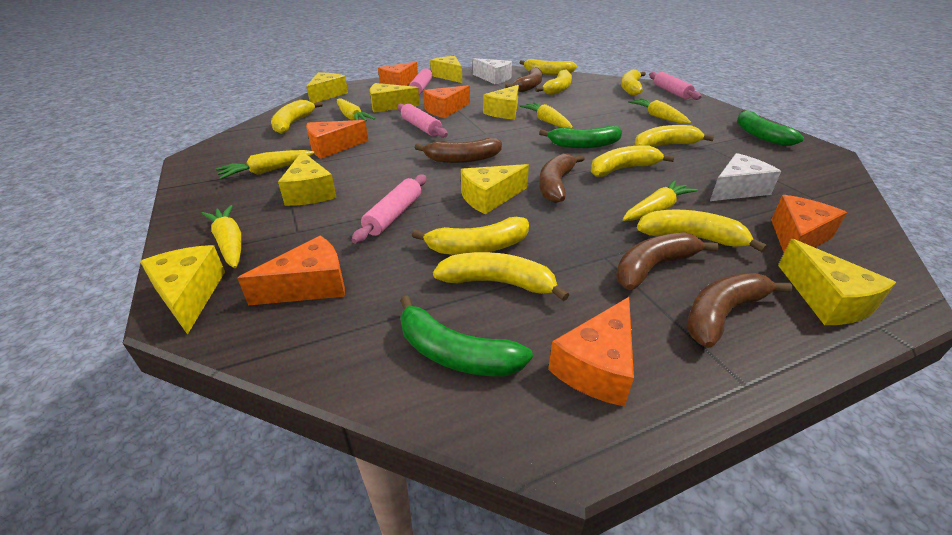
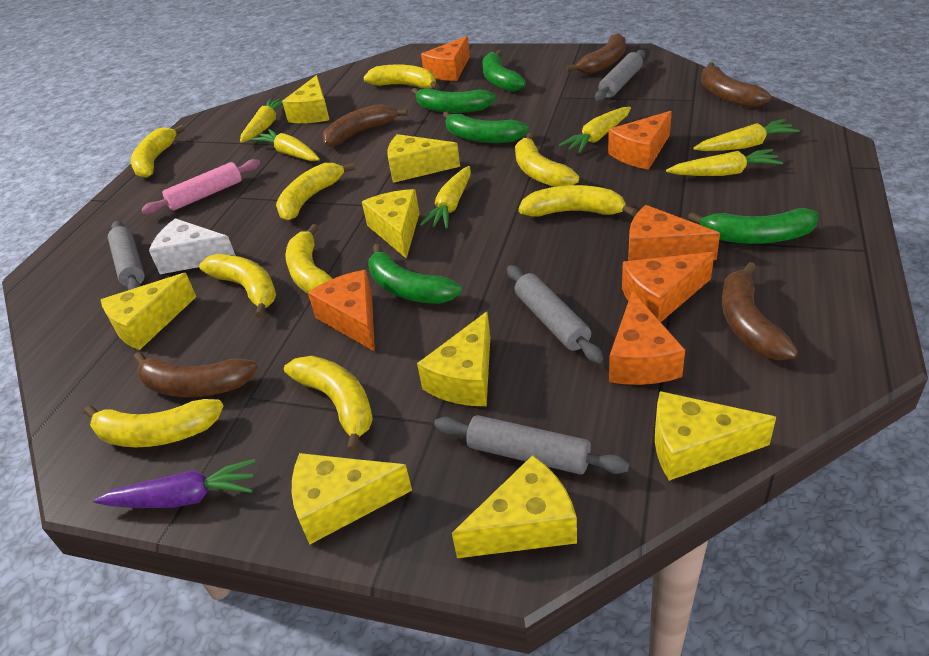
green banana: [400,296,533,376] [539,126,622,148] [737,110,804,146] = 3 -> [368,244,462,304] [411,88,496,113] [443,111,529,143] [483,50,526,92] [688,208,818,244] = 5
grey rolling pin: none = 0 -> [108,221,145,290] [434,415,629,475] [507,265,603,363] [595,50,645,101] = 4
pink rolling pin: [352,175,426,244] [397,104,448,138] [409,68,432,95] [649,72,701,100] = 4 -> [141,159,260,214] = 1
purple carrot: none = 0 -> [93,459,255,508] = 1
white cheese: [473,58,512,84] [710,153,781,201] = 2 -> [149,218,236,274] = 1

